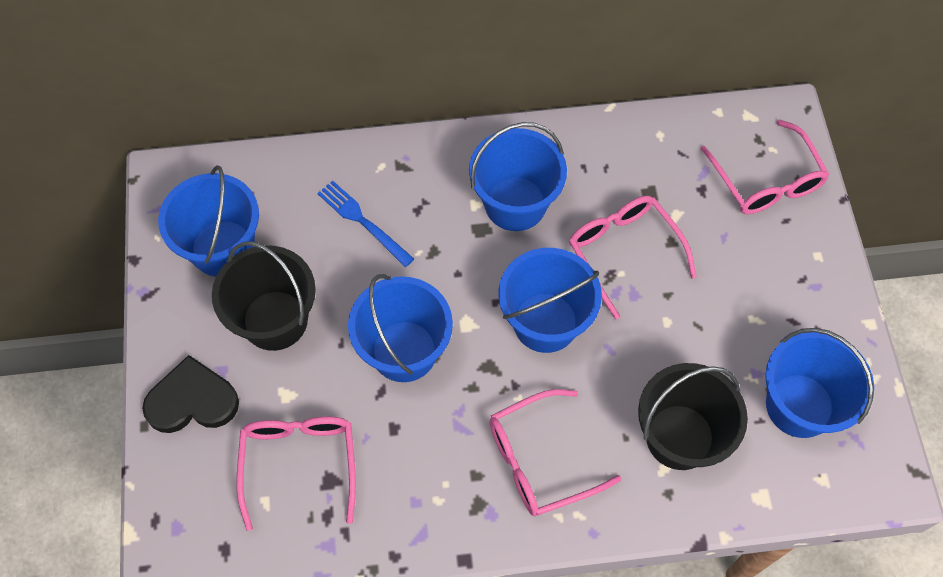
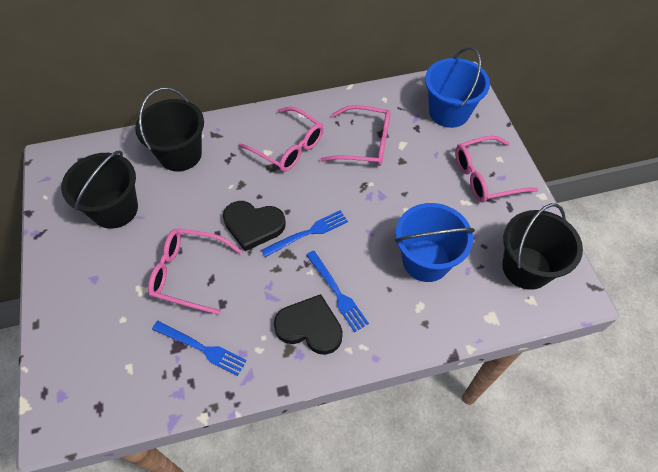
black bucket: [212,241,316,351] [638,363,748,470] = 2 -> [61,150,138,229] [135,88,204,172] [502,203,583,290] = 3
black heart: [142,355,239,433] = 1 -> [223,201,286,251] [274,294,343,355] = 2
blue bucket: [158,165,259,277] [348,274,453,382] [469,122,567,231] [499,248,602,353] [765,328,874,438] = 5 -> [395,203,475,282] [425,47,490,128] = 2
blue fork: [317,181,414,267] = 1 -> [152,321,247,376] [261,210,348,257] [306,251,369,332] = 3

